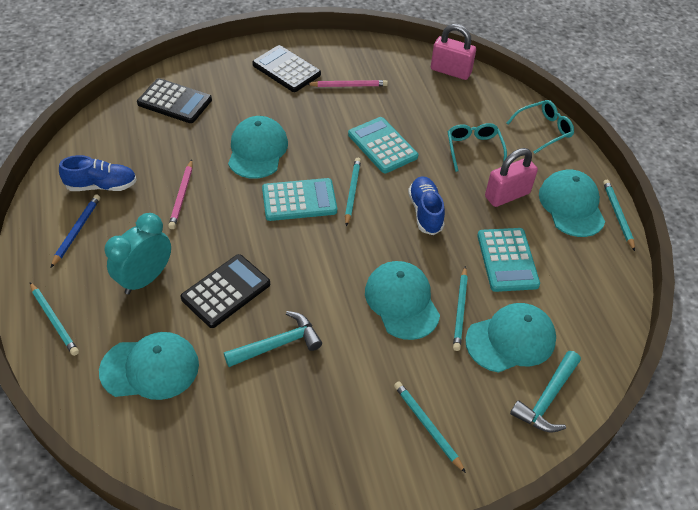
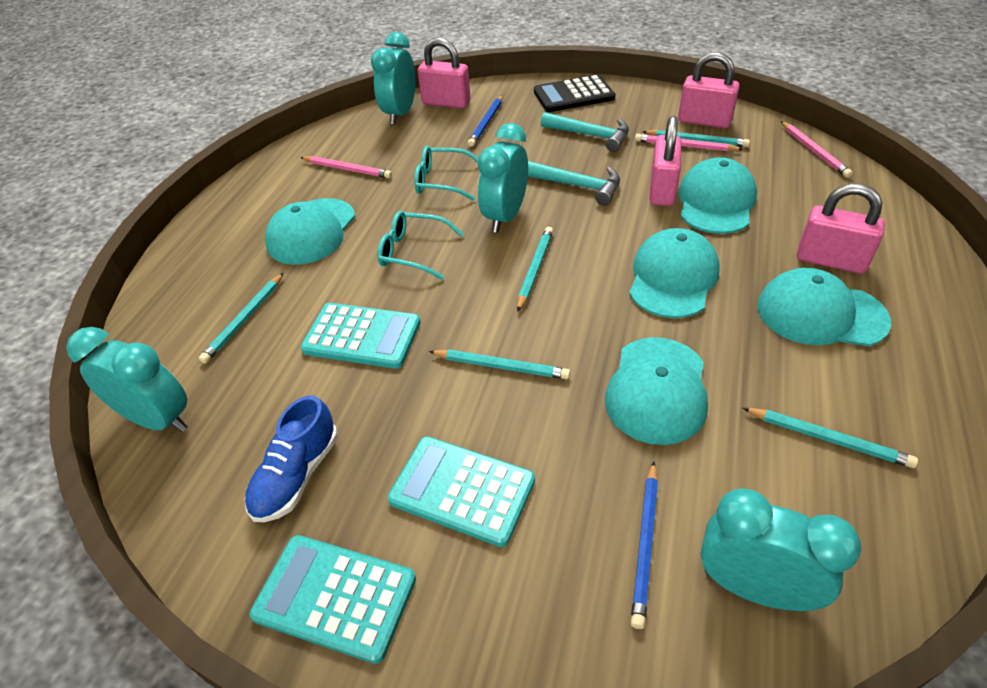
black calculator: [137,78,212,123] [181,254,270,328] [252,45,321,92] = 3 -> [534,75,615,112] = 1
blue pencil: [51,195,100,267] = 1 -> [468,95,503,147] [631,461,658,629] = 2
blue shoe: [59,155,137,191] [408,176,445,235] = 2 -> [245,395,338,522] = 1
pink padlock: [431,24,476,80] [485,148,538,207] = 2 -> [418,37,470,108] [649,116,681,206] [678,52,740,128] [797,184,885,274] = 4
pink pencil: [168,160,192,229] [307,80,388,87] = 2 -> [300,156,392,178] [635,134,744,152] [781,121,853,178] = 3
turquoise clock: [105,213,171,295] = 1 -> [66,327,188,432] [371,32,416,125] [478,123,528,233] [701,488,861,611] = 4

